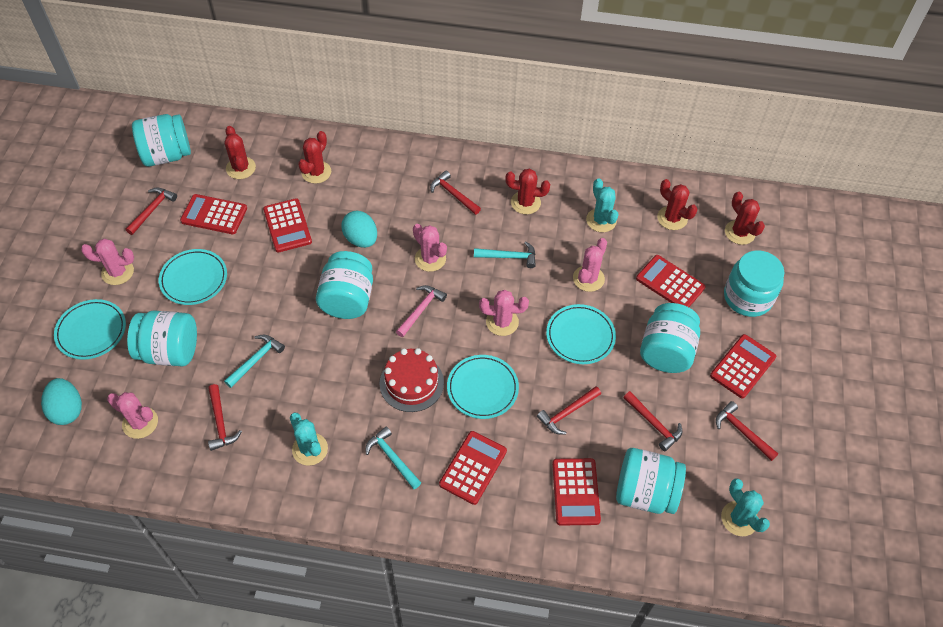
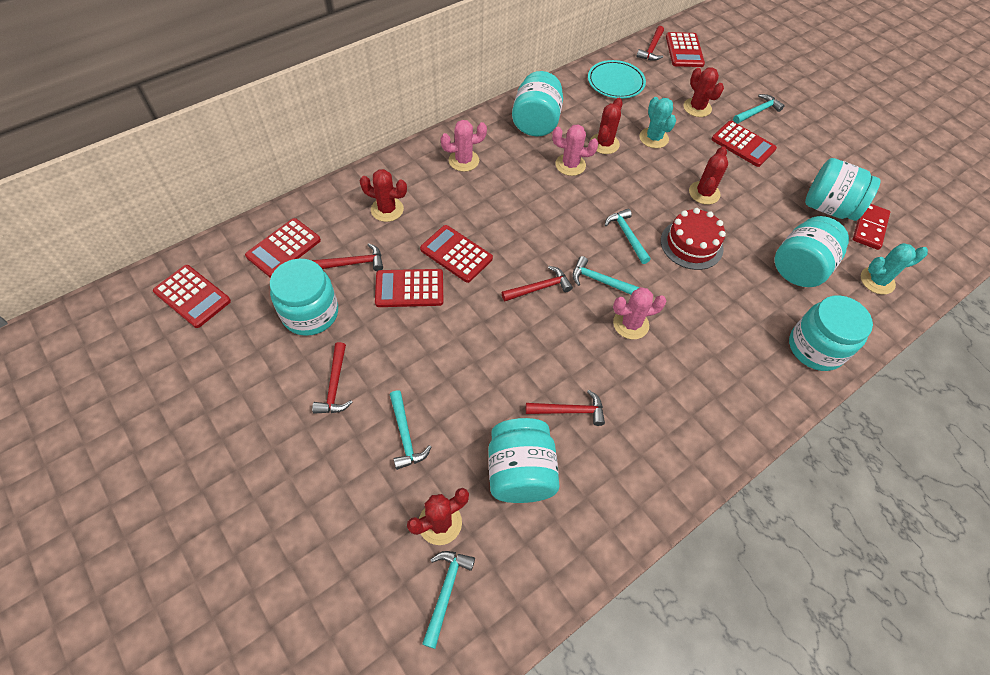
pink cactus: [81,239,134,285] [107,392,158,439] [413,224,447,272] [479,290,529,336] [573,238,607,292] = 5 -> [441,120,487,172] [552,124,598,176] [613,287,667,339] = 3
pink hammer: [396,285,447,337] = 1 -> none = 0
red domino: none = 0 -> [853,204,890,250] = 1
red hammer: [126,188,177,235] [208,384,242,451] [430,171,481,215] [537,386,601,434] [623,391,682,451] [716,401,778,461] = 6 -> [312,243,383,271] [312,342,353,414] [502,266,573,301] [526,390,605,426] [636,26,664,61] = 5
turquoise cactus: [290,413,328,466] [586,178,618,232] [721,478,770,536] = 3 -> [640,97,676,148] [861,243,928,295] = 2
turquoise egg: [41,378,82,425] [341,211,377,248] = 2 -> none = 0
turquoise hammer: [224,335,285,388] [366,426,421,489] [474,241,536,268] = 3 -> [390,390,431,470] [422,551,475,649] [572,256,640,295] [605,209,651,264] [733,94,785,124] = 5
turquoise plate: [54,299,126,360] [159,249,227,305] [447,355,519,419] [546,304,616,364] = 4 -> [588,60,646,99] = 1

